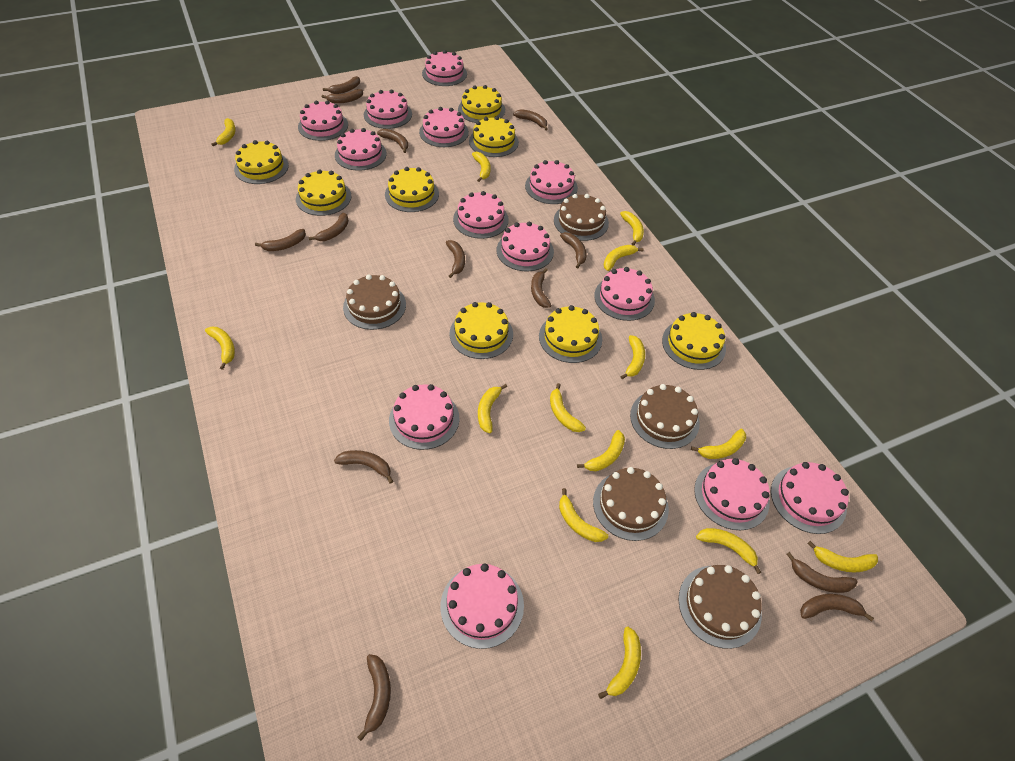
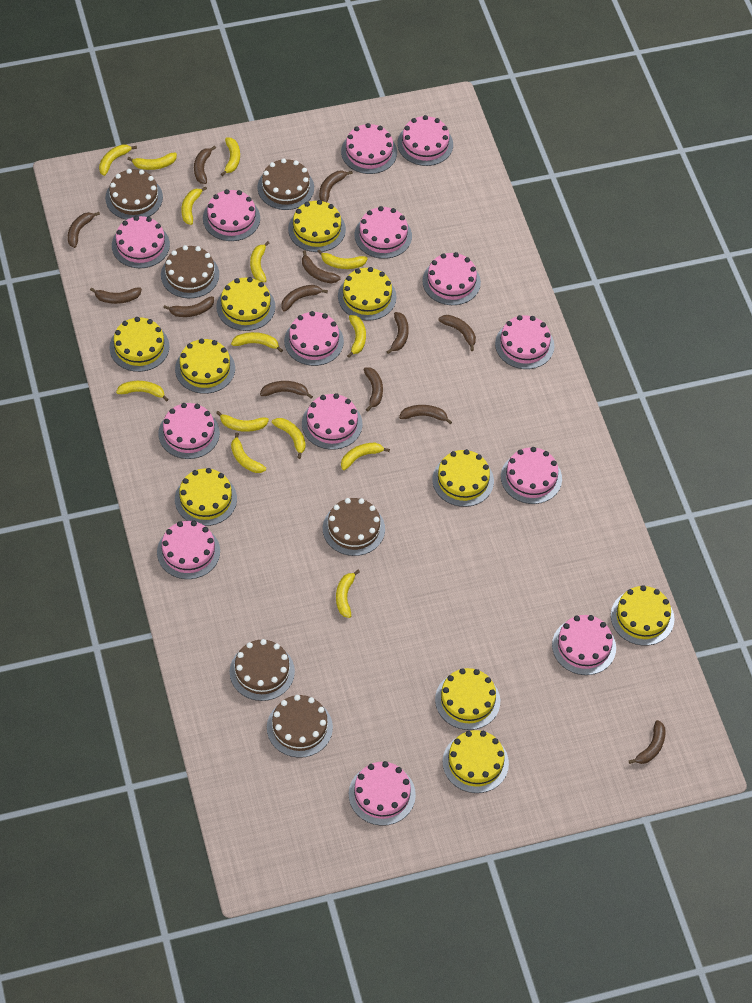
brown cake: [343,274,406,330] [554,194,609,241] [593,467,669,541] [630,384,700,449] [678,565,762,649] = 5 -> [105,169,163,220] [161,245,219,298] [230,639,295,701] [257,158,314,210] [267,695,333,758] [323,498,385,556] = 6
pink cake: [298,100,348,141] [335,128,387,171] [364,90,412,129] [389,384,459,450] [419,107,469,147] [422,50,467,86] [440,564,524,649] [453,191,509,239] [497,222,554,271] [525,160,578,204] [594,267,655,321] [694,458,770,530] [771,462,849,534] = 13 -> [112,216,170,268] [157,521,220,579] [158,403,220,459] [203,189,260,241] [284,311,344,366] [302,393,363,450] [341,123,397,174] [349,761,416,826] [355,206,412,259] [397,115,453,166] [422,252,481,305] [495,315,554,369] [501,447,562,504] [552,615,616,675] = 14
yellow cake: [234,140,289,184] [296,169,351,216] [385,167,439,212] [449,302,513,359] [458,85,505,123] [469,116,519,157] [539,305,602,363] [662,312,726,370] = 8 -> [109,317,169,372] [175,338,235,394] [175,468,237,526] [216,277,275,331] [288,200,346,252] [338,267,397,321] [432,449,494,507] [435,668,500,730] [443,730,509,793] [611,585,674,646] = 10

